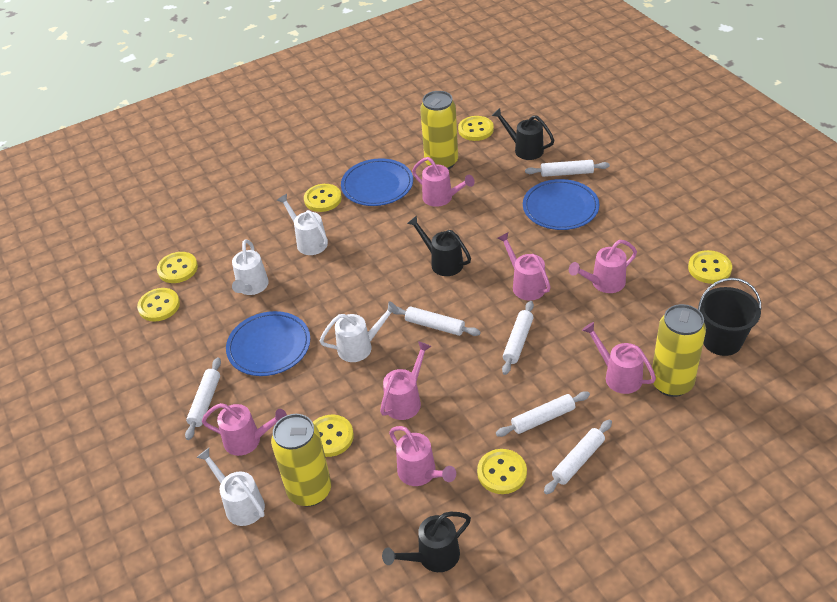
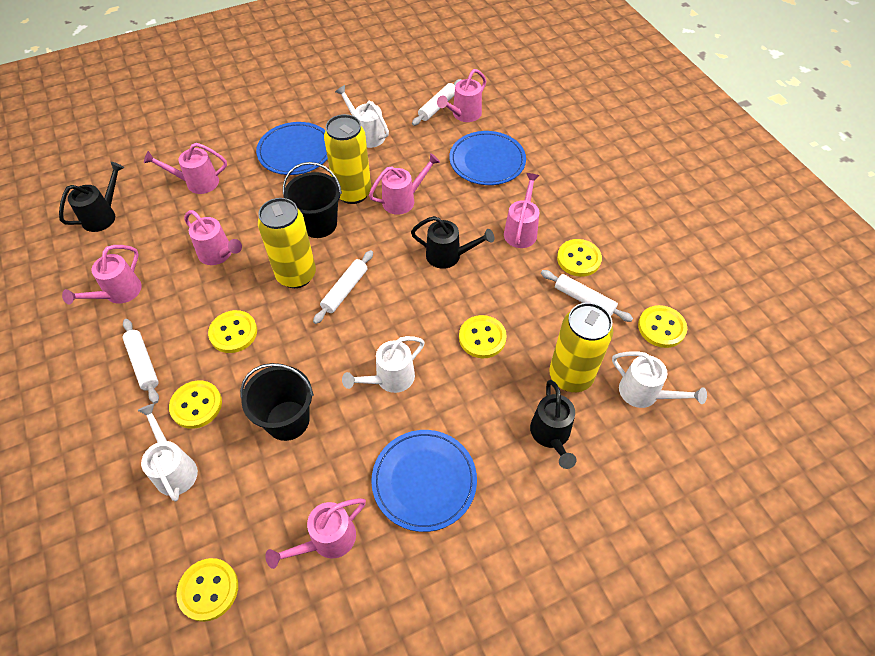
black bucket: [698,278,761,356] = 1 -> [240,363,314,441] [283,162,342,238] = 2
white rolling pin: [185,357,221,440] [392,306,481,336] [496,391,590,437] [502,301,534,375] [525,160,610,177] [544,419,612,494] = 6 -> [123,319,159,404] [313,250,373,324] [412,79,462,126] [541,270,633,322] = 4
yellow button: [137,288,180,322] [157,252,198,283] [304,184,342,212] [313,415,354,457] [458,116,494,141] [477,449,527,494] [688,250,732,284] = 7 -> [169,381,222,429] [176,558,238,622] [208,310,257,353] [459,315,507,358] [557,239,602,277] [638,305,687,348] = 6

